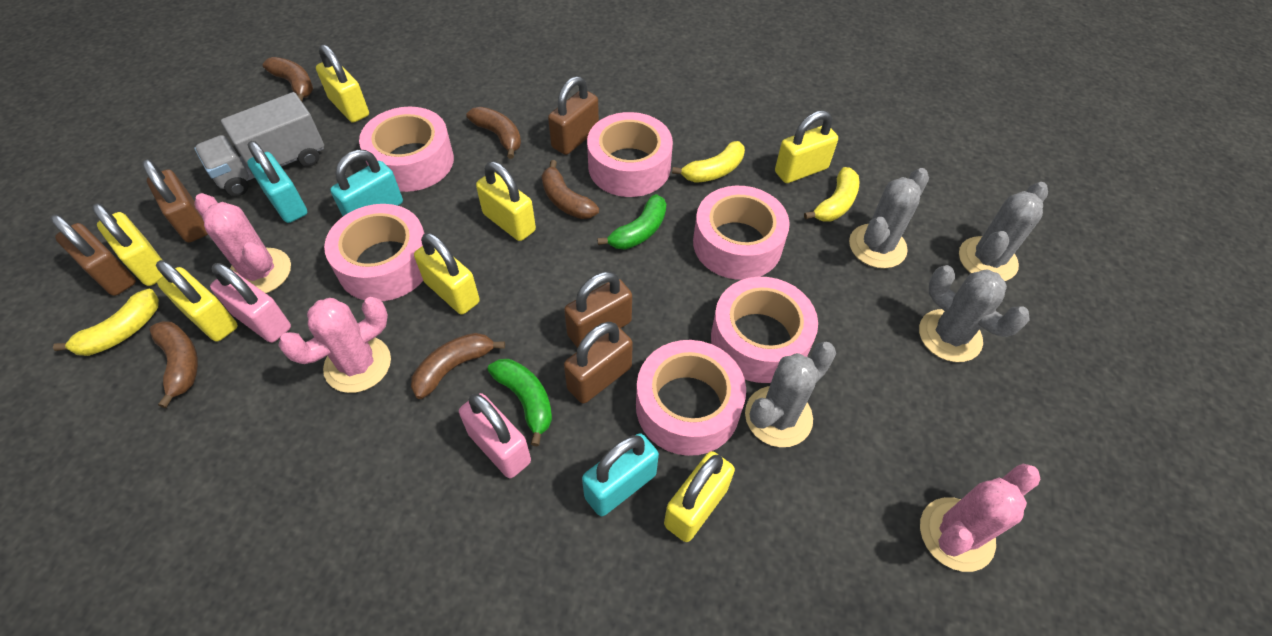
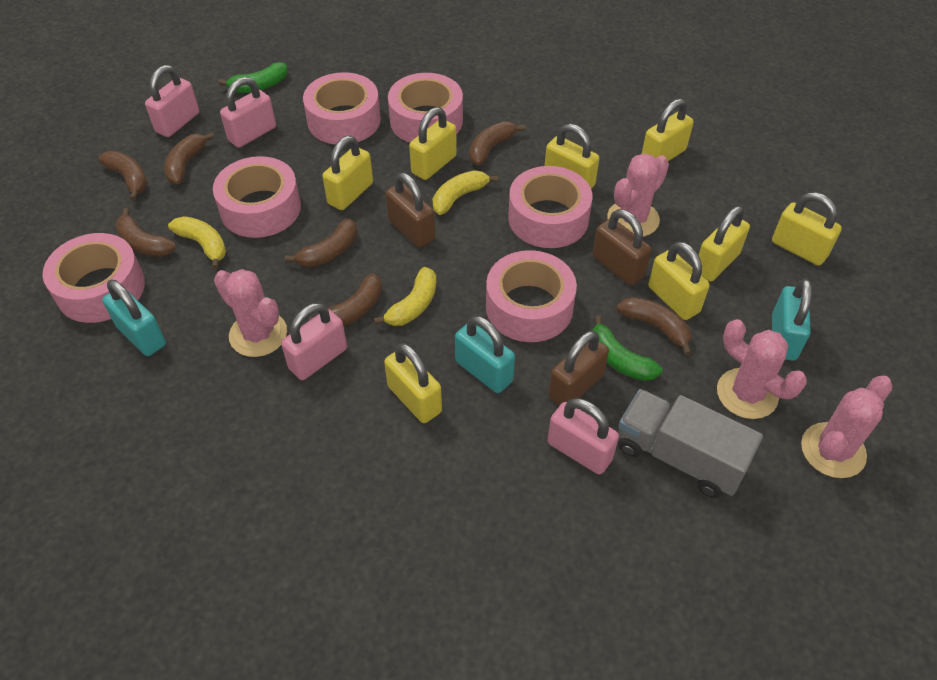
brown banana: [150,321,198,408] [263,57,313,101] [411,333,505,399] [466,107,521,159] [542,160,599,219] = 5 -> [98,151,147,201] [115,208,177,257] [164,132,215,185] [285,218,357,268] [309,273,382,326] [469,121,525,166] [617,297,692,356] = 7
brown padlock: [50,214,136,296] [142,159,208,243] [548,76,599,155] [564,272,632,348] [564,322,633,404] = 5 -> [385,173,435,248] [548,331,609,406] [592,209,651,285] = 3
grey cactus: [745,342,836,447] [849,168,929,268] [919,265,1030,362] [959,182,1048,281] = 4 -> none = 0
pink cactus: [194,193,291,293] [278,297,391,393] [920,463,1040,572] = 3 -> [214,269,287,357] [607,153,669,237] [717,319,807,419] [801,376,892,478] = 4
pink padlock: [210,263,291,343] [459,393,531,478] = 2 -> [145,65,199,137] [220,77,276,148] [281,303,347,380] [548,398,619,474] = 4
yellow padlock: [92,203,163,286] [156,260,238,342] [316,44,369,123] [414,233,480,315] [476,161,536,241] [664,451,735,542] [775,110,838,183] = 7 -> [322,136,373,210] [384,343,442,423] [409,107,457,180] [545,124,599,189] [642,99,694,161] [648,241,710,320] [698,206,750,282] [772,192,842,266] = 8

